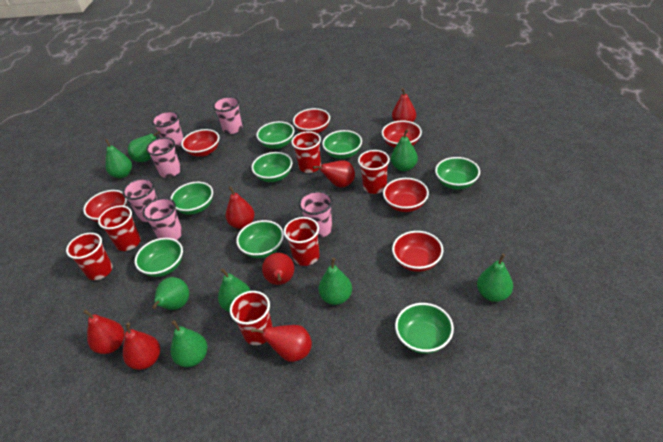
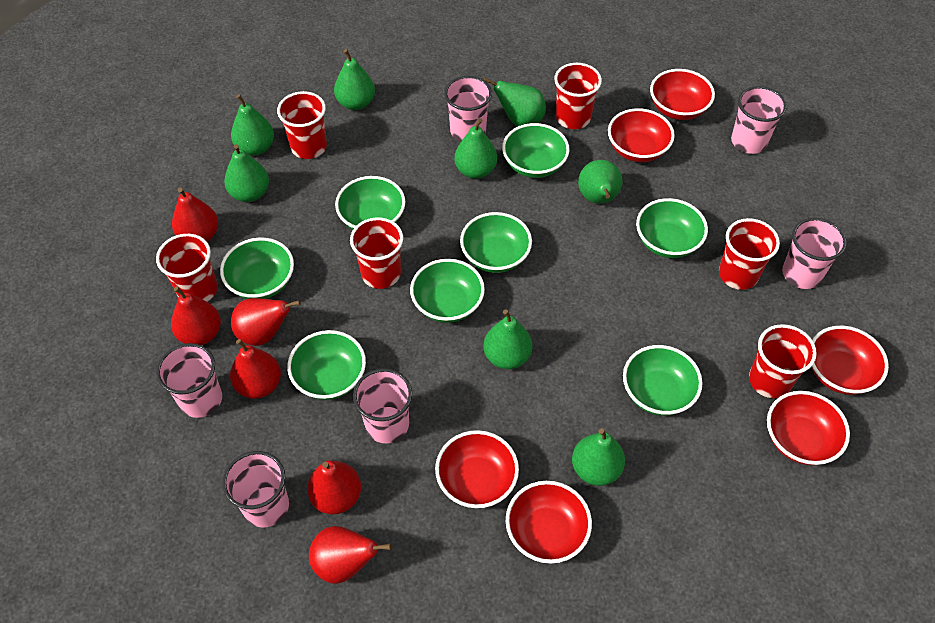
red pear: [83,309,124,354] [123,322,160,370] [226,186,255,229] [251,325,312,362] [262,253,294,285] [313,160,355,187] [392,88,416,122] = 7 -> [171,286,221,345] [172,188,218,242] [230,339,281,399] [231,298,301,346] [307,460,361,515] [309,526,391,584] = 6

